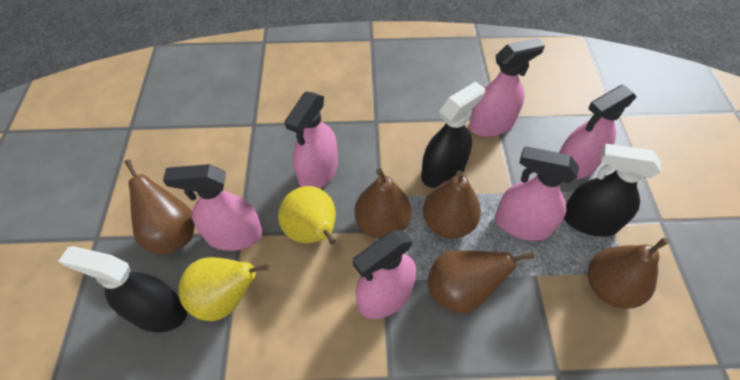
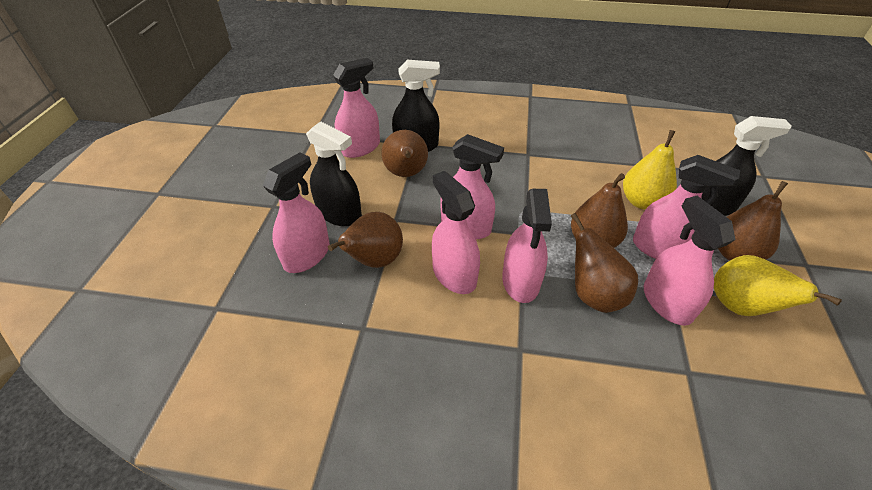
pink spray bottle: [163,164,263,251] [284,92,338,189] [353,230,416,319] [469,38,545,137] [495,146,579,241] [559,85,636,180] = 6 -> [263,152,330,273] [333,58,380,158] [432,171,480,294] [440,134,504,239] [502,189,552,303] [633,155,740,259] [644,196,736,326] = 7

